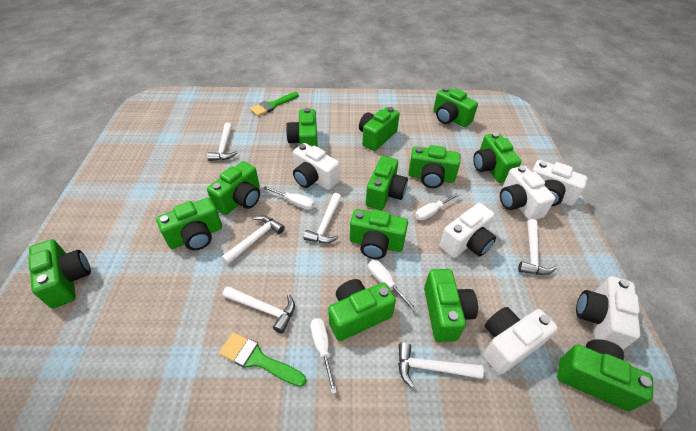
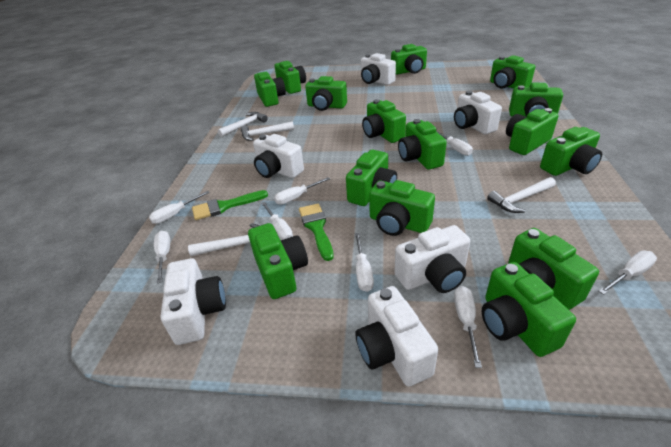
green camera: [28,239,91,309] [156,198,222,250] [207,161,260,215] [286,108,318,147] [328,279,396,341] [350,209,408,259] [359,107,400,151] [366,156,408,210] [408,145,460,188] [424,269,478,342] [433,87,478,127] [473,132,521,183] [557,339,653,411] = 13 -> [248,223,308,299] [254,72,286,107] [275,61,306,94] [305,76,347,111] [346,150,397,206] [362,99,406,143] [369,180,435,236] [391,44,427,75] [398,119,447,170] [482,262,576,357] [490,55,535,89] [506,108,559,155] [508,228,599,310] [509,82,563,117] [540,127,602,176] = 15
white hammer: [207,122,237,161] [221,215,285,265] [222,286,295,333] [304,193,342,243] [398,342,484,388] [518,219,556,275] = 6 -> [188,223,260,256] [218,112,268,137] [241,121,294,141] [487,177,556,213] = 4
white screwdriver: [263,186,315,210] [311,318,337,394] [368,260,417,311] [415,192,461,221] = 4 -> [149,191,210,224] [154,231,170,283] [261,202,293,240] [274,177,330,205] [355,233,374,292] [436,131,473,156] [454,286,482,368] [599,250,657,295] = 8

